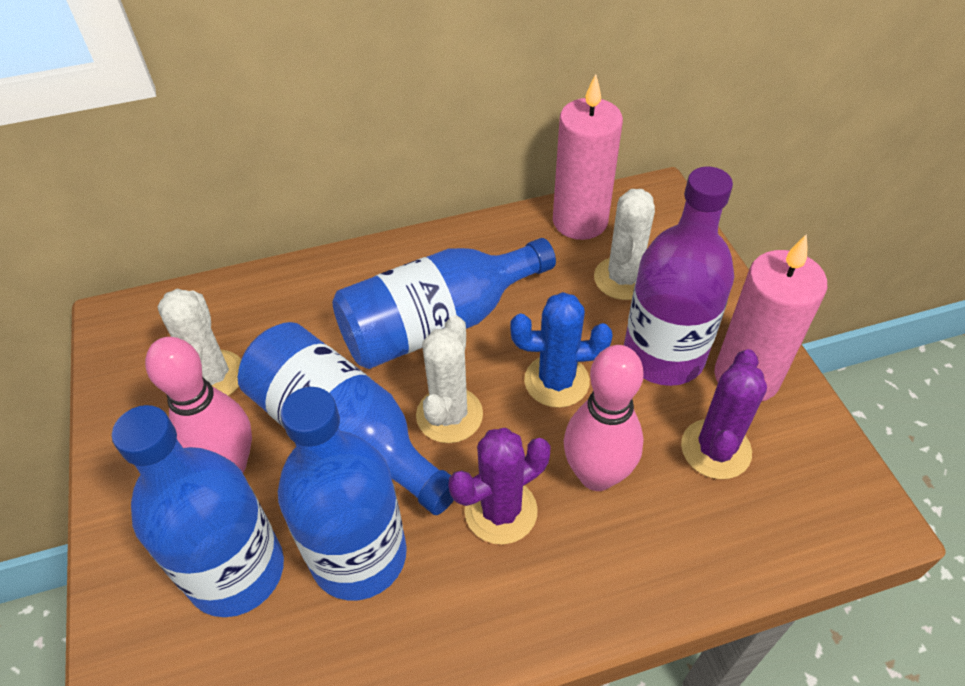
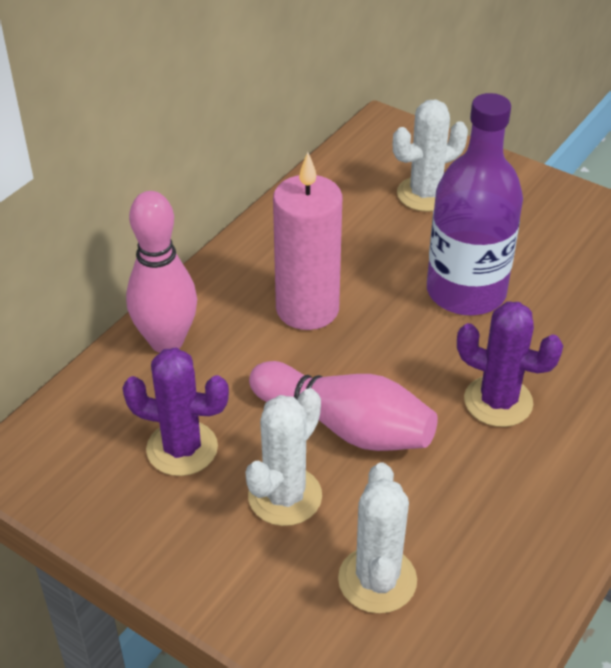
blue bottle: [112,405,284,617] [238,322,454,515] [278,387,407,600] [332,238,556,369] = 4 -> none = 0
blue cactus: [510,292,613,408] = 1 -> none = 0
pink candle: [553,74,623,240] [714,234,827,401] = 2 -> [273,152,343,330] = 1

